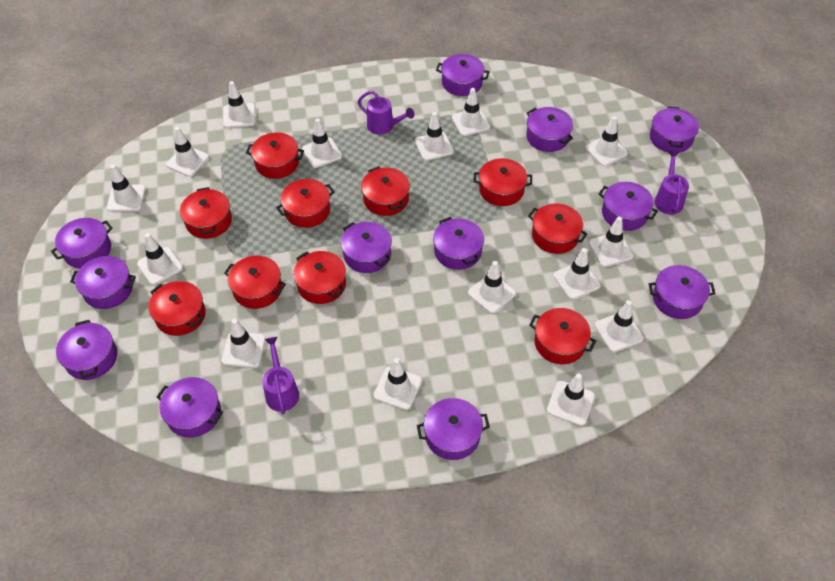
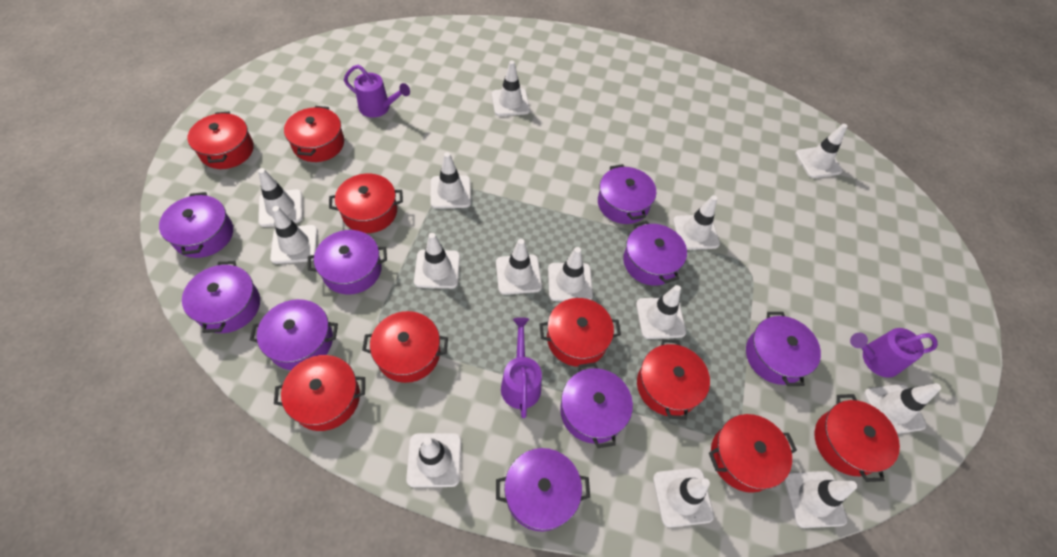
purple pot: [51,218,113,269] [56,320,117,380] [70,256,136,309] [157,377,223,438] [341,222,392,273] [417,398,490,460] [433,217,484,270] [436,54,490,96] [526,107,573,152] [599,182,658,231] [649,265,716,319] [650,107,699,153] = 12 -> [159,192,233,258] [182,261,260,333] [250,299,338,370] [308,230,387,295] [496,448,590,532] [560,363,633,448] [598,164,656,224] [623,221,687,286] [746,312,821,386] = 9
red pot: [148,281,206,336] [180,187,232,239] [224,256,286,309] [246,132,304,179] [276,179,335,228] [293,251,346,304] [361,166,410,216] [473,158,532,206] [528,203,587,254] [529,308,596,364] = 10 -> [188,112,254,169] [274,355,365,431] [284,106,344,162] [329,174,403,233] [362,311,448,383] [539,298,621,367] [637,339,710,420] [709,414,797,493] [815,394,900,482] = 9
white traffic cone: [107,165,146,212] [137,233,183,285] [166,127,209,177] [221,319,266,368] [223,81,255,128] [302,118,342,168] [374,358,422,410] [415,112,454,161] [452,88,490,136] [468,261,516,314] [547,373,595,426] [554,248,601,300] [585,116,628,166] [588,216,633,267] [595,300,644,352] = 15 -> [258,168,303,227] [270,206,318,264] [406,433,461,487] [414,233,460,289] [430,152,471,209] [492,61,530,116] [496,239,542,295] [548,247,593,301] [636,285,686,339] [653,468,714,527] [673,195,720,250] [784,471,857,528] [795,124,848,178] [864,383,941,434] = 14

